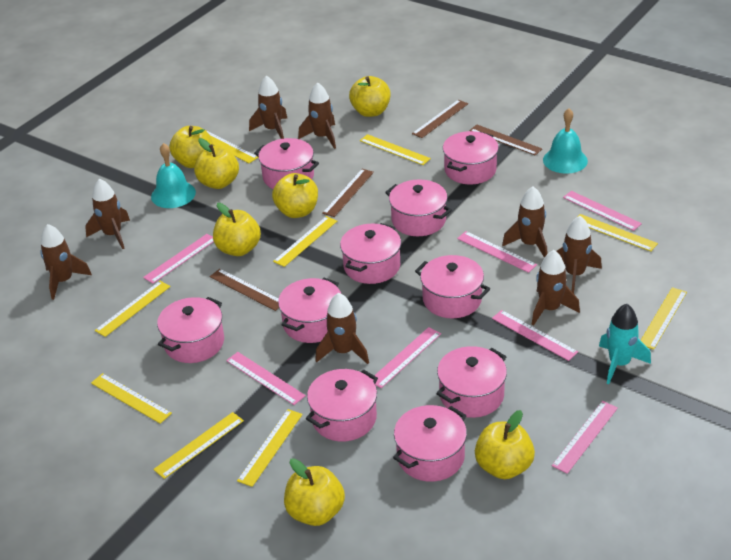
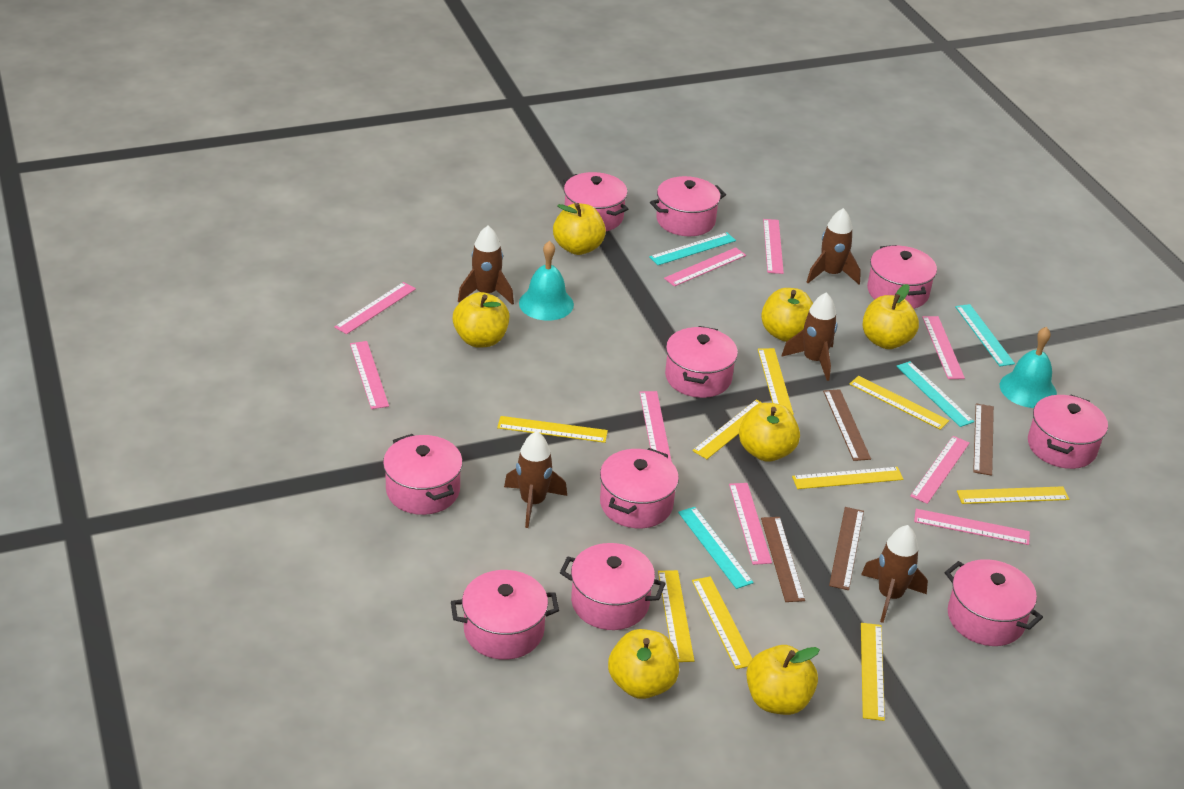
brown rocket: [40,224,92,300] [85,179,130,249] [249,75,287,139] [298,82,336,149] [315,293,369,364] [502,186,548,258] [532,250,580,326] [556,216,602,294] = 8 -> [458,226,514,305] [504,431,567,528] [781,292,837,381] [807,208,861,284] [861,525,928,623] = 5
pink ruler: [143,234,214,284] [226,352,306,405] [371,327,441,388] [457,231,537,273] [492,310,578,361] [552,401,618,474] [563,191,642,231] = 7 -> [334,282,416,334] [350,341,389,409] [639,391,672,462] [664,247,746,287] [729,483,772,565] [763,219,784,274] [910,436,970,504] [914,509,1030,545] [922,316,965,379] = 9
turquoise rocket: [599,304,651,384] = 1 -> none = 0
turquoise ruler: none = 0 -> [649,232,736,265] [678,507,754,589] [896,361,974,427] [955,304,1015,366] = 4

